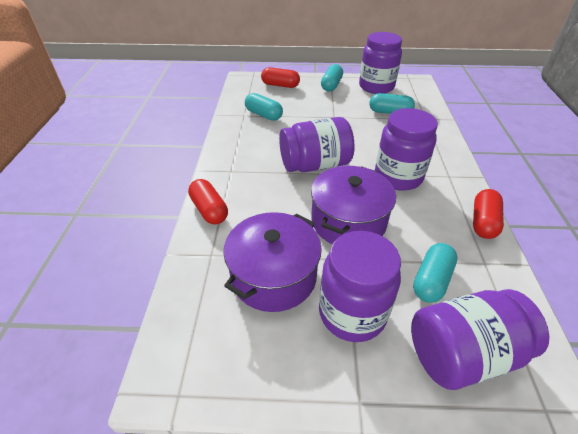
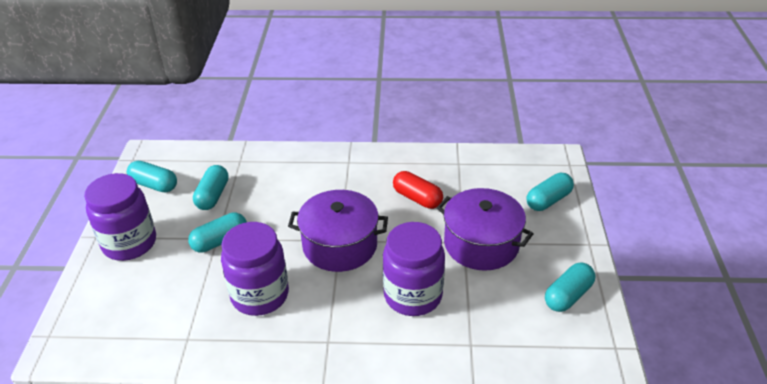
purple jar: [279,117,355,172] [319,231,401,342] [359,32,402,94] [375,108,438,191] [411,289,549,390] = 5 -> [84,173,156,261] [221,222,289,316] [383,222,445,316] = 3
red capsule: [188,179,228,224] [261,67,300,88] [473,189,504,239] = 3 -> [393,171,443,209] = 1
turquoise capsule: [245,93,283,121] [321,64,343,92] [369,93,415,114] [413,243,457,303] = 4 -> [127,161,177,193] [188,212,247,253] [193,165,229,210] [527,173,574,211] [545,262,595,312] = 5

